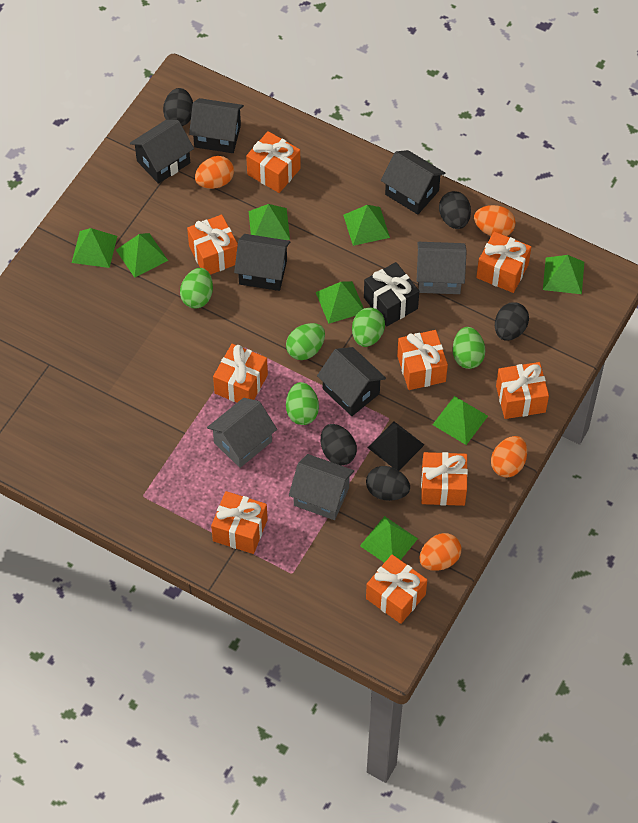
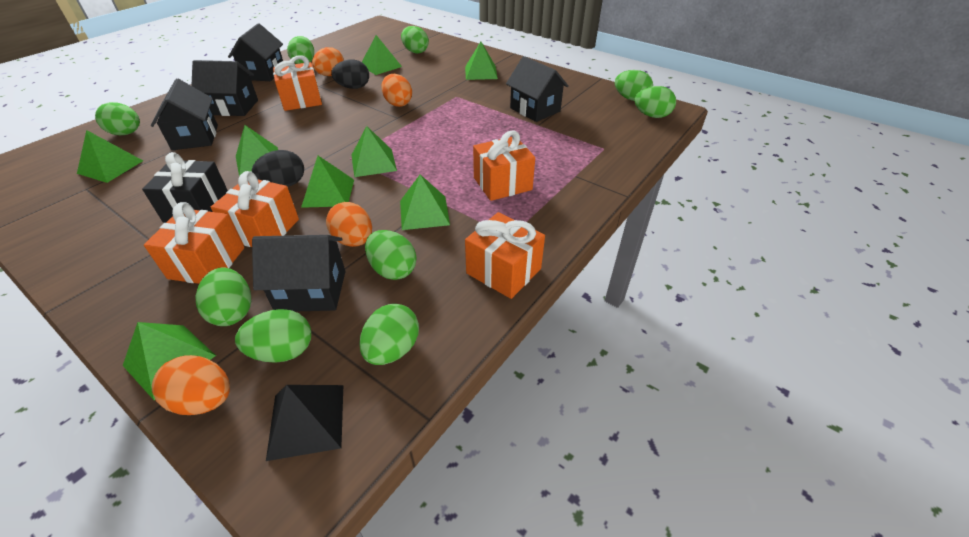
black egg: [163,88,193,126] [321,424,357,465] [366,466,410,501] [439,191,471,229] [495,302,529,341] = 5 -> [252,150,304,187] [331,59,369,89] = 2
green egg: [180,268,213,308] [286,323,325,360] [286,382,319,425] [352,308,385,347] [452,327,485,369] = 5 -> [95,102,140,135] [196,267,251,326] [235,309,311,363] [287,36,314,64] [359,304,419,365] [365,230,416,280] [401,26,429,54] [615,70,653,101] [635,86,676,118] = 9
grey house: [207,398,277,468] [289,454,354,520] [417,242,467,294] = 3 -> none = 0
orange gift: [187,215,238,275] [211,491,268,554] [213,344,268,403] [246,131,301,193] [366,555,427,624] [397,330,448,390] [421,452,468,506] [476,231,531,293] [496,362,549,419] = 9 -> [144,202,244,284] [211,171,299,247] [273,55,322,111] [465,212,545,299] [473,130,535,201] = 5

